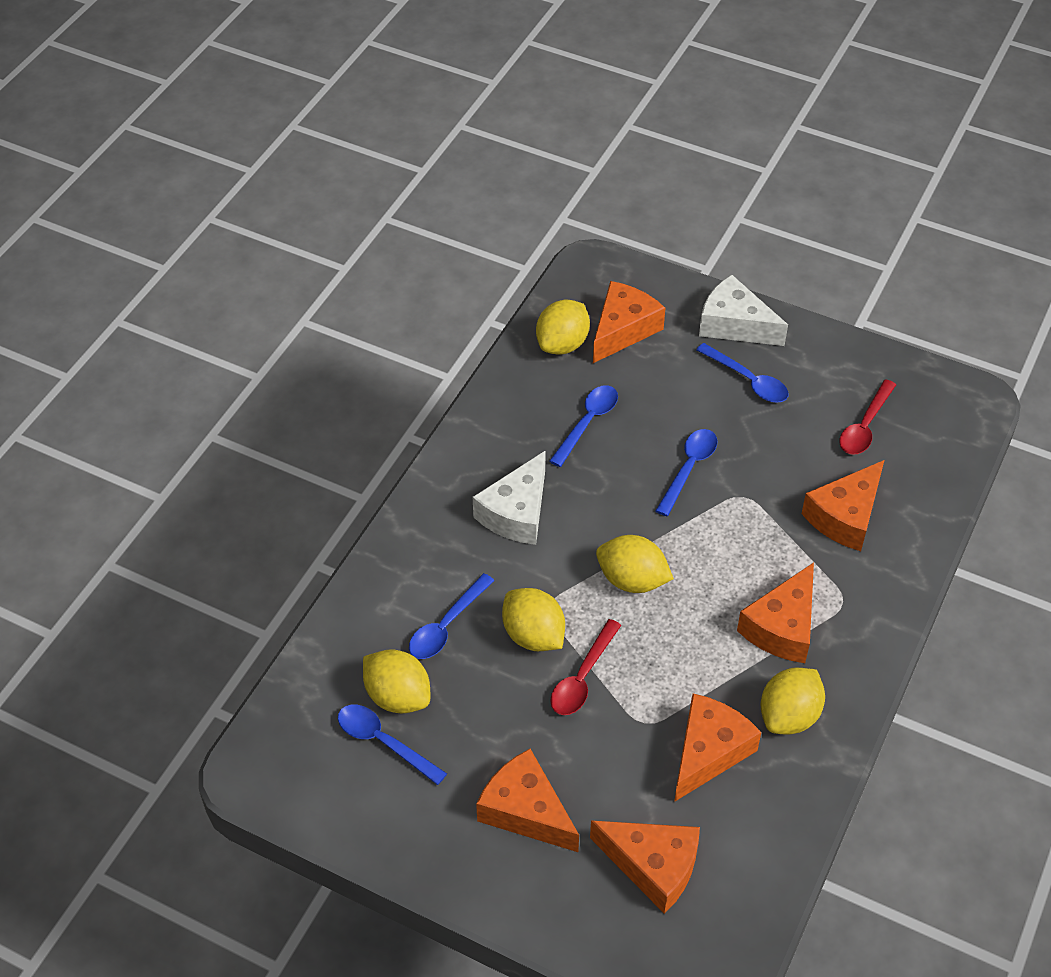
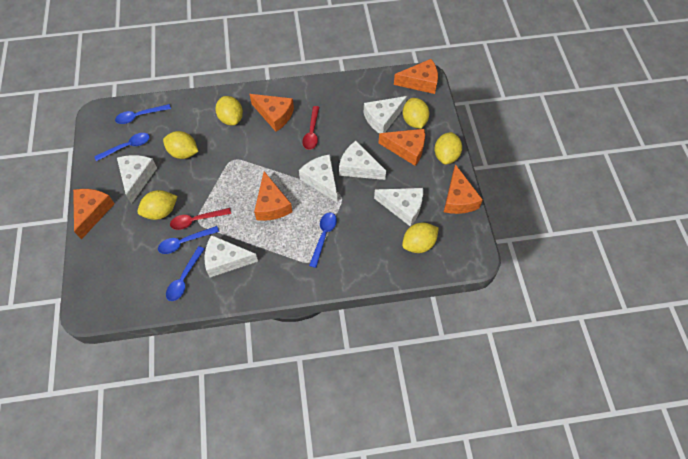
white cheese: [473,451,545,545] [699,275,788,346] = 2 -> [117,155,157,204] [205,235,258,278] [299,154,337,202] [339,141,386,180] [364,96,407,133] [374,188,423,227] = 6
yellow lemon: [363,649,430,713] [502,588,565,651] [536,300,590,355] [596,535,674,593] [760,668,825,734] = 5 -> [137,190,178,220] [163,131,199,159] [216,96,243,125] [402,223,439,253] [403,98,429,129] [434,132,462,165] = 6

